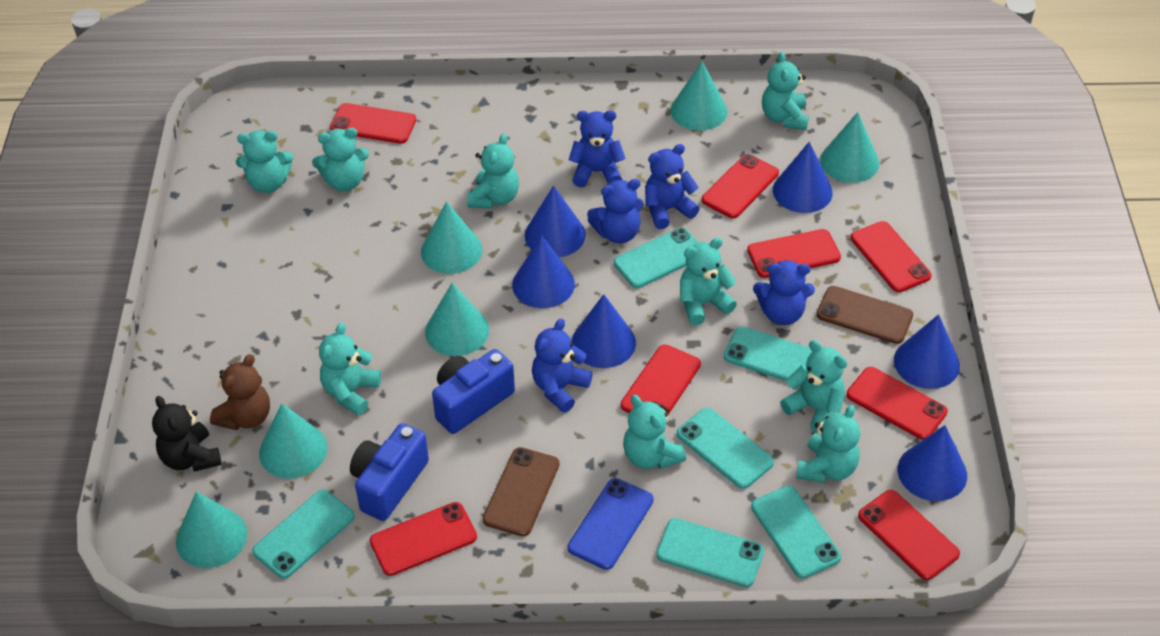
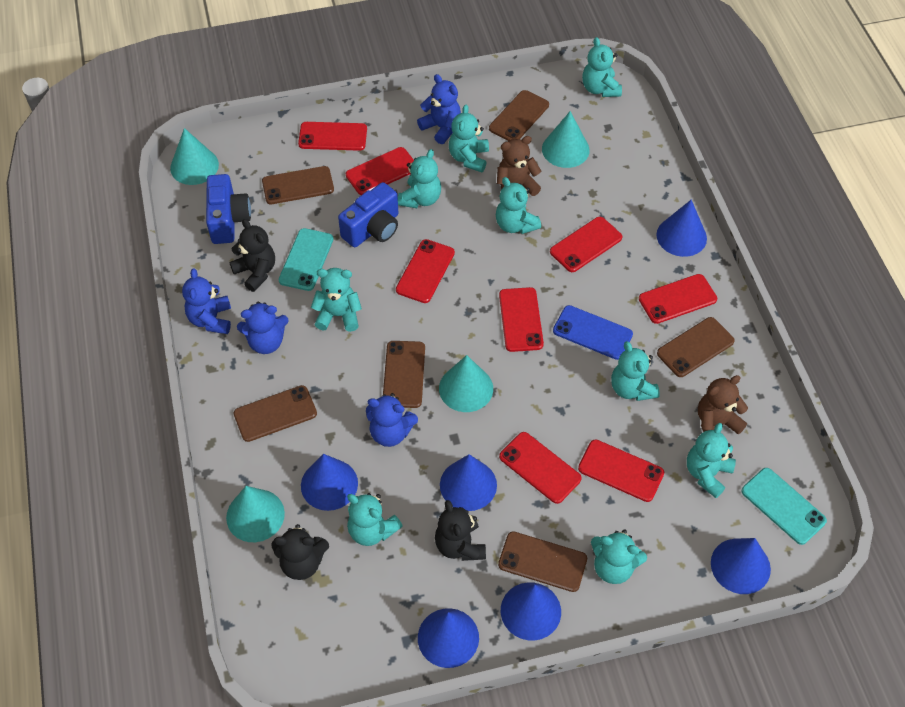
black teddy bear: [152,396,222,472] = 1 -> [229,219,275,292] [272,524,329,580] [435,500,486,561] = 3
blue teddy bear: [532,319,593,413] [569,110,626,187] [587,179,644,244] [645,144,700,229] [753,260,815,325] = 5 -> [182,268,231,334] [237,302,289,354] [366,393,418,447] [417,74,461,144] = 4
brown phone: [483,447,560,537] [817,286,913,344] = 2 -> [234,385,317,442] [262,166,334,204] [383,341,425,408] [489,90,549,141] [498,532,587,592] [657,317,735,377] = 6
brown teddy bear: [210,354,270,430] = 1 -> [497,136,541,196] [698,375,748,434] = 2
turquoise cone: [176,492,247,568] [259,403,327,479] [421,201,482,274] [425,283,489,356] [671,61,728,131] [820,112,879,183] = 6 -> [170,128,219,185] [226,486,285,542] [439,355,493,412] [542,111,590,168] = 4
turquoise phone: [252,490,355,579] [614,228,699,288] [656,518,764,587] [677,407,774,489] [724,326,813,386] [751,486,841,579] = 6 -> [279,228,333,291] [741,468,827,545] = 2

